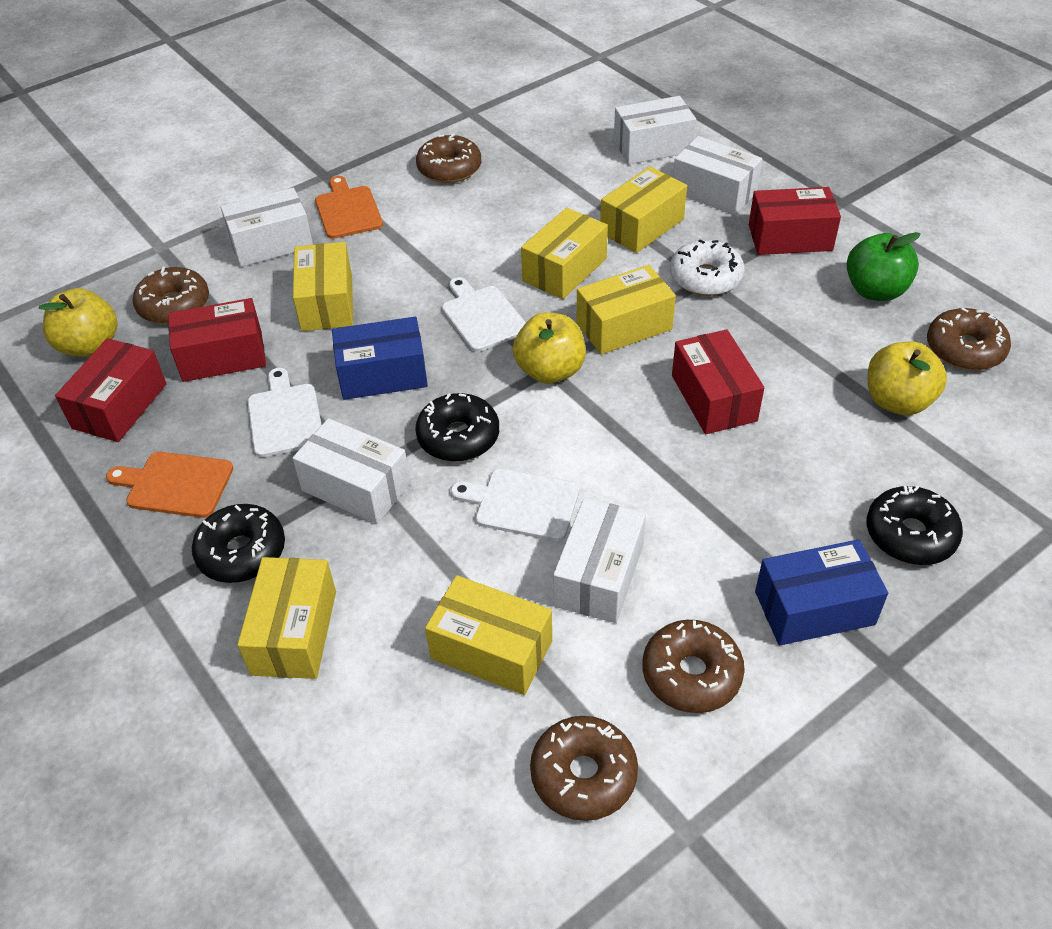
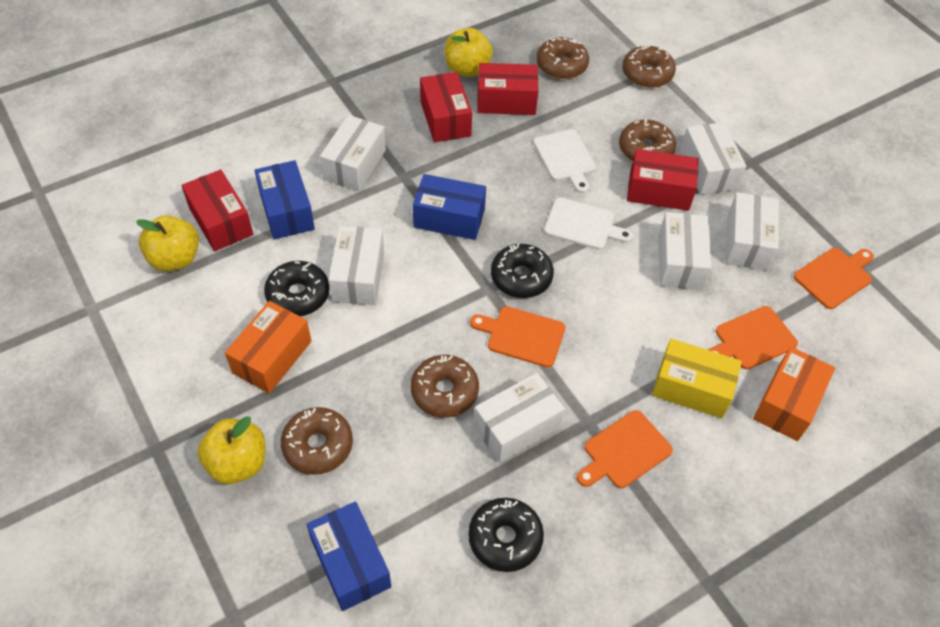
blue box: [332,317,428,400] [755,539,888,646] = 2 -> [254,160,315,239] [306,501,391,611] [413,174,486,240] = 3
green apple: [847,232,920,301] = 1 -> none = 0
orange box: none = 0 -> [225,301,311,394] [753,346,835,441] = 2
orange cutting board: [106,452,233,518] [315,176,383,239] = 2 -> [470,306,565,367] [577,410,673,488] [708,306,798,369] [794,248,874,309] = 4
white box: [220,188,313,267] [293,418,410,524] [553,498,646,623] [614,96,696,164] [673,136,762,215] = 5 -> [320,115,386,191] [328,226,384,305] [473,373,565,463] [659,212,712,290] [680,122,746,195] [725,192,779,271] = 6
white cutting board: [248,368,322,457] [442,277,526,352] [451,468,579,541] = 3 -> [533,129,596,193] [544,198,633,250] = 2
white donut: [670,239,745,296] = 1 -> none = 0
yellow box: [237,557,336,679] [293,242,353,331] [425,575,552,695] [521,208,608,299] [577,265,676,354] [600,167,687,253] = 6 -> [652,339,742,419] = 1

